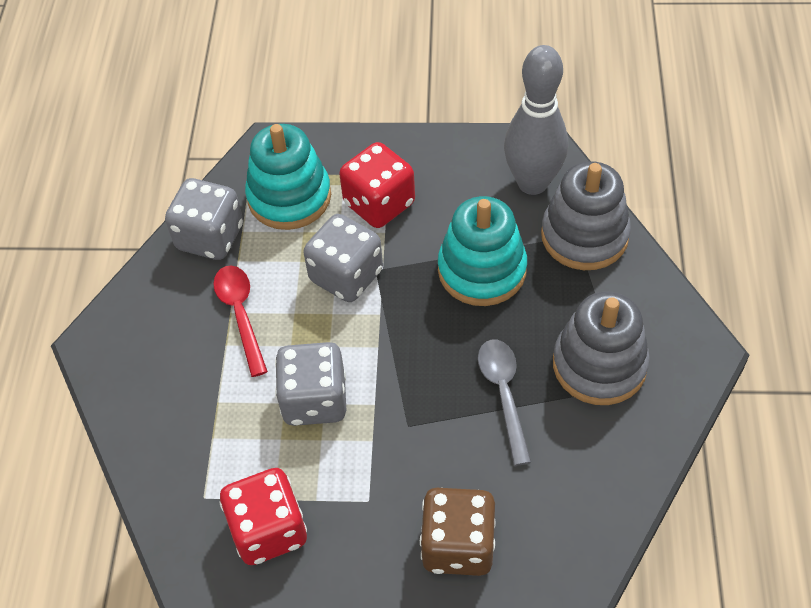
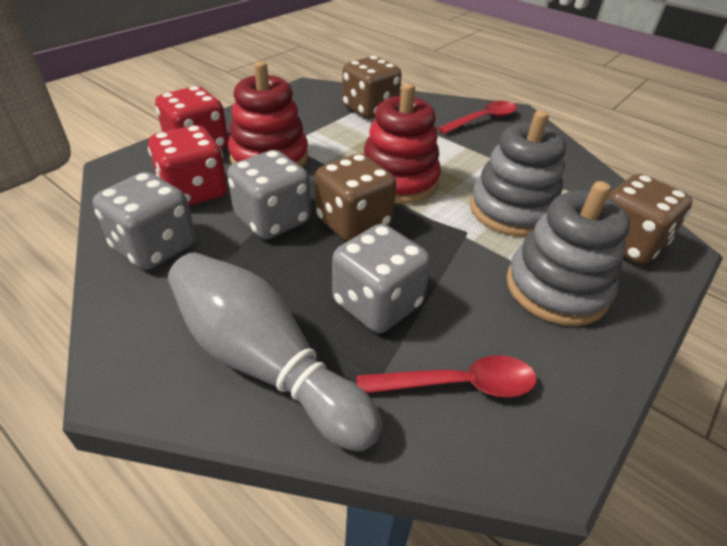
brown dice: [420,488,496,576] = 1 -> [315,154,396,242] [342,56,401,119] [608,174,692,265] = 3
grey spoon: [478,340,531,466] = 1 -> none = 0
red spoon: [213,266,268,377] = 1 -> [356,355,537,397] [438,101,517,134] = 2
red stacking toy: none = 0 -> [228,61,308,168] [363,83,441,204] = 2
turquoise stacking toy: [245,124,331,230] [438,196,527,306] = 2 -> none = 0

